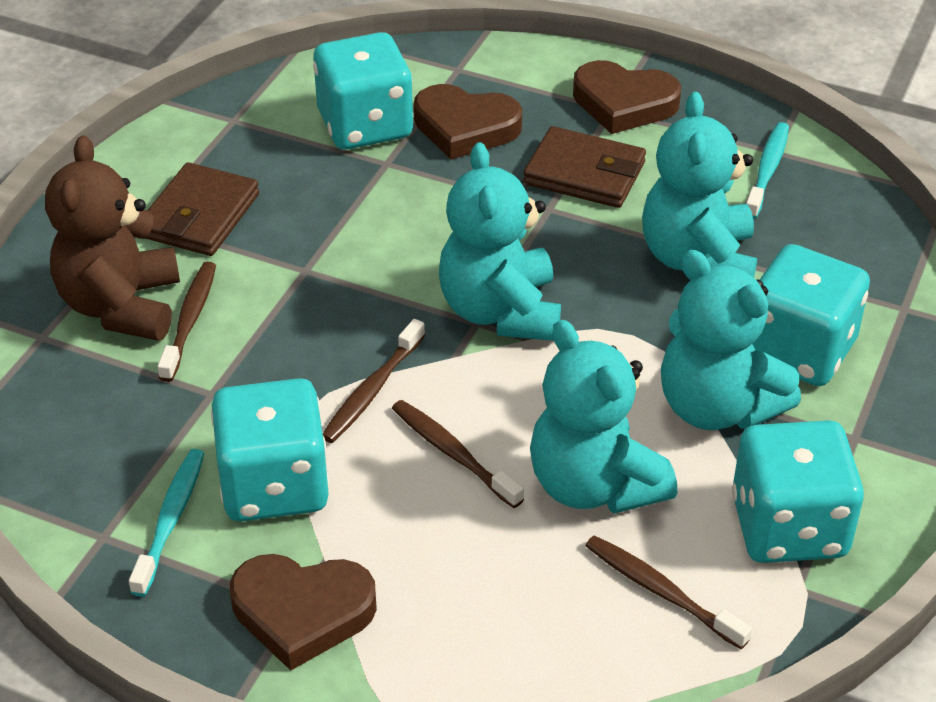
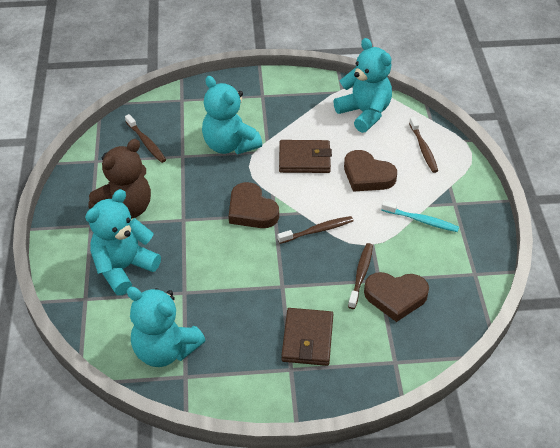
turquoise dice: [211,378,329,521] [313,32,413,150] [732,420,864,563] [752,244,870,386] = 4 -> none = 0
turquoise toothbrush: [129,449,204,597] [746,122,789,219] = 2 -> [381,201,459,232] = 1

